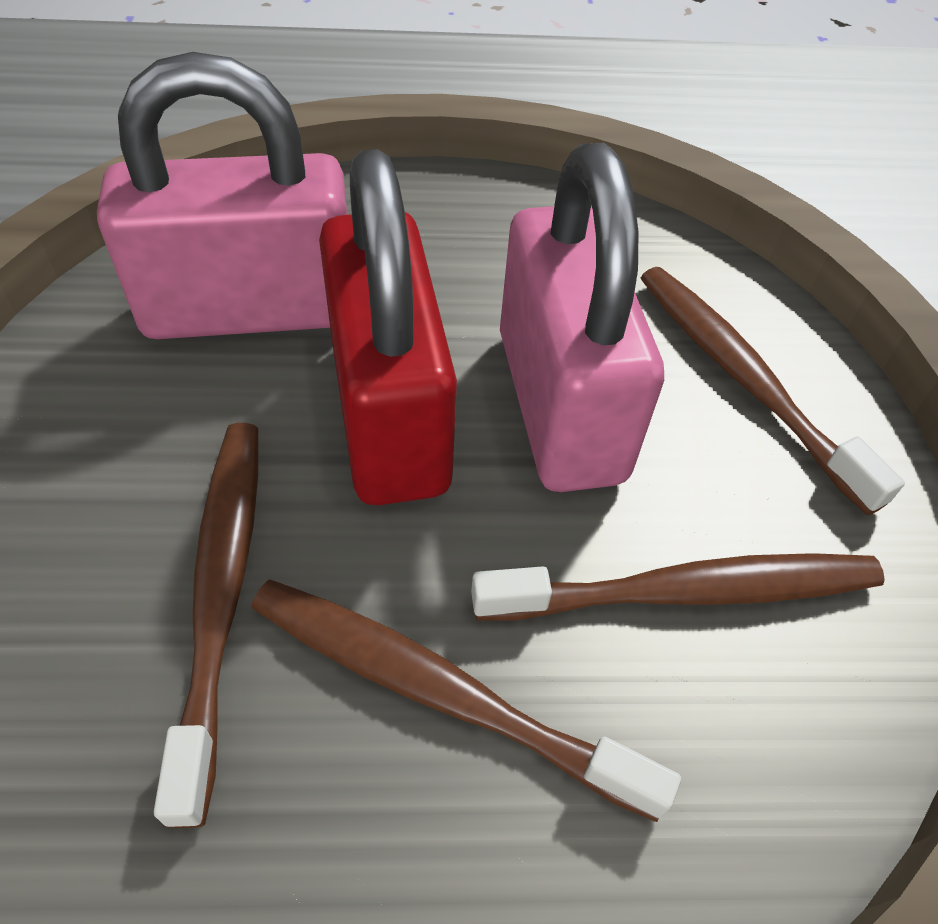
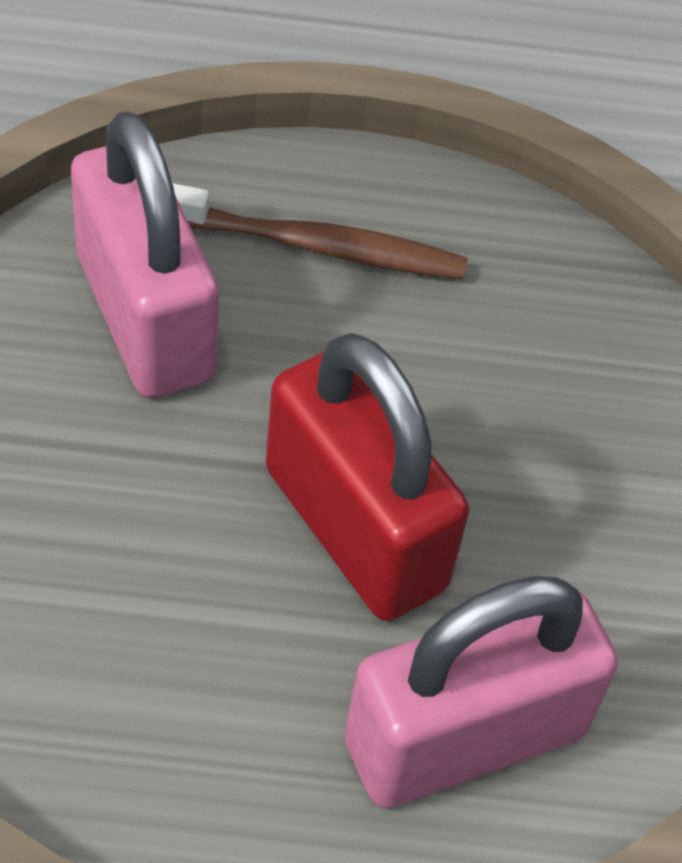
brown toothbrush: [154,423,258,828] [251,580,681,822] [471,553,885,621] [641,267,905,516] = 4 -> [172,183,468,279] = 1

